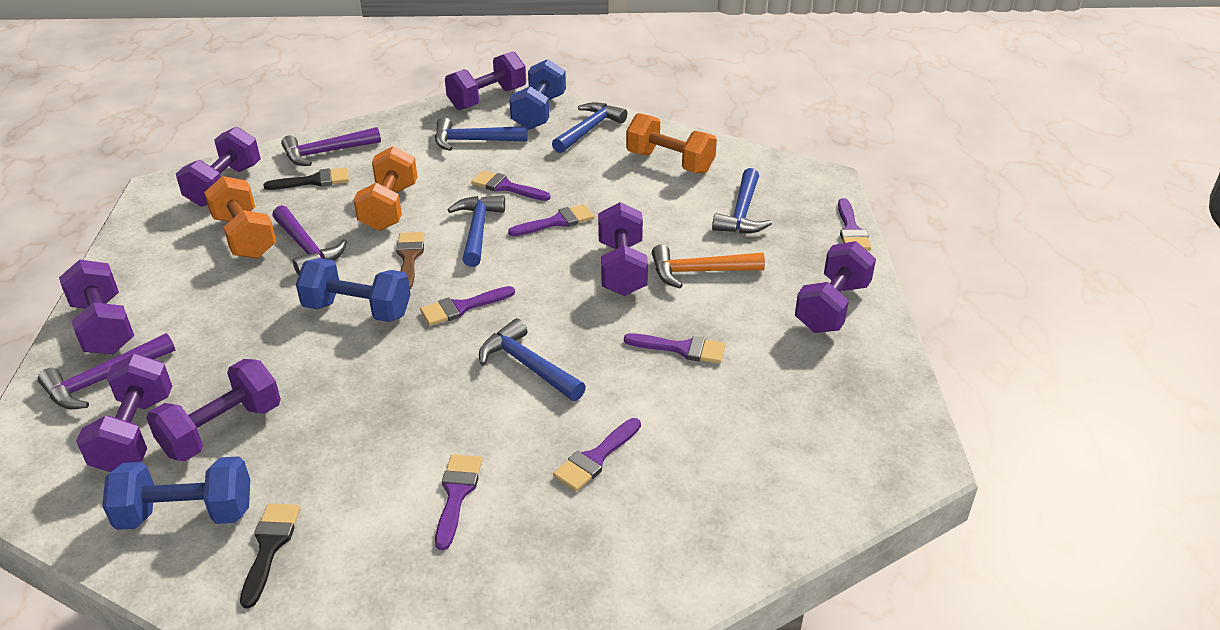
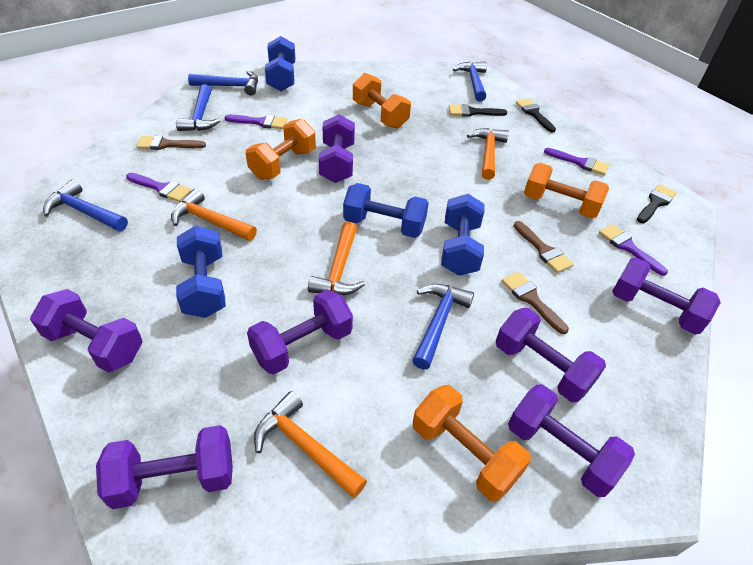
black brush: [240,503,300,608] [264,168,349,190] = 2 -> [449,104,507,117] [516,99,556,133] [637,184,677,223] = 3
blue dumbbell: [102,456,250,530] [296,258,411,322] [509,59,566,130] = 3 -> [176,226,226,318] [265,36,295,91] [343,183,429,238] [441,194,485,276] = 4
brown brush: [396,232,425,289] = 1 -> [137,135,206,150] [502,272,569,334] [514,221,574,273] = 3
orange dumbbell: [204,176,276,259] [353,146,417,231] [626,113,717,174] = 3 -> [246,119,316,180] [353,73,411,129] [413,385,531,502] [524,163,609,219] = 4
orange hammer: [652,244,765,288] = 1 -> [171,189,257,241] [254,391,367,498] [308,221,365,295] [467,128,509,180] = 4
purple brush: [420,286,515,326] [435,454,482,550] [471,170,550,201] [508,204,594,236] [553,418,641,491] [624,333,725,364] [838,198,871,251] = 7 -> [126,173,192,202] [224,115,287,129] [544,148,609,175] [599,224,668,276] = 4
purple hammer: [38,333,175,409] [272,205,347,275] [281,127,381,166] = 3 -> none = 0

